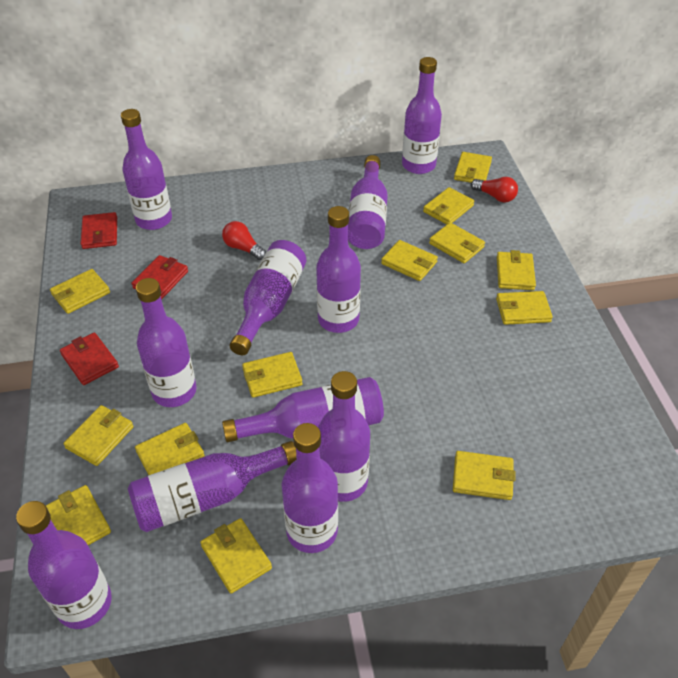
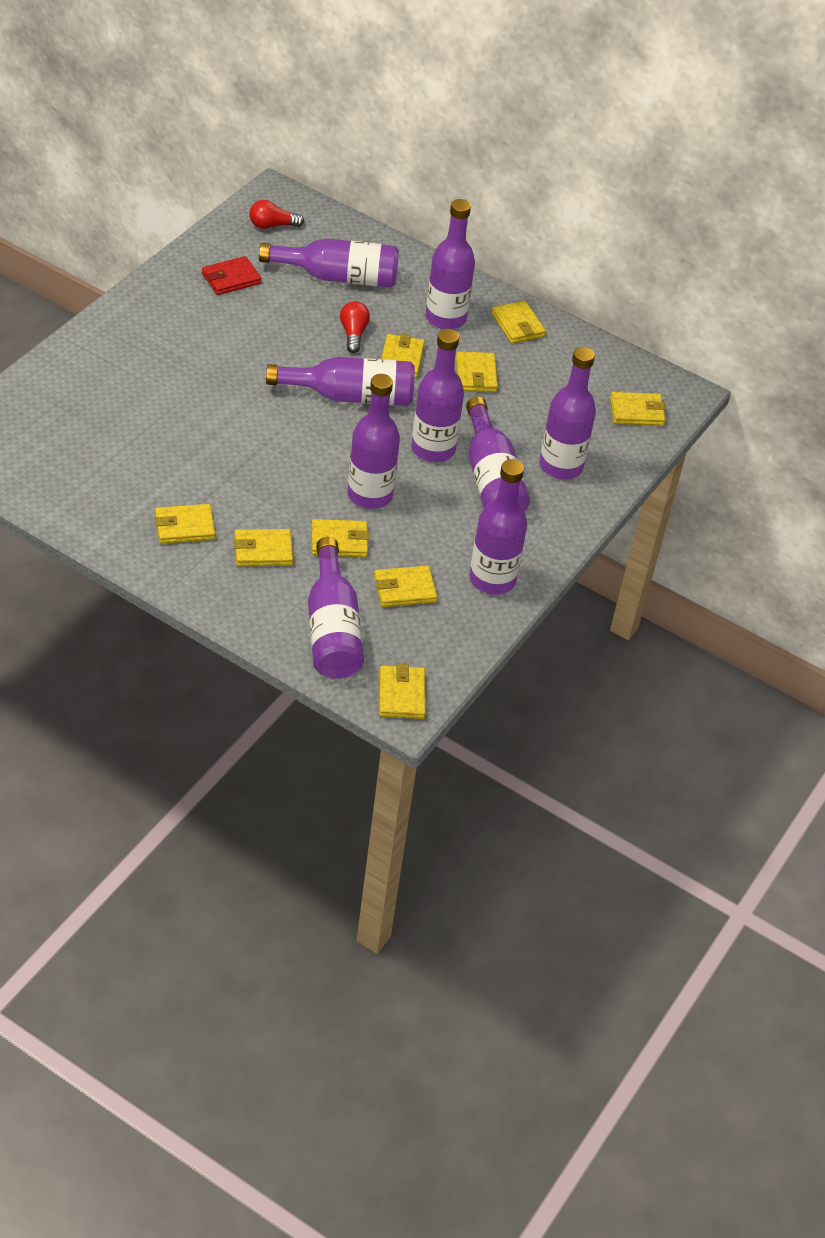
purple bottle: [16,501,112,629] [121,109,172,230] [128,441,296,532] [136,278,197,407] [222,377,384,442] [229,240,306,355] [282,423,338,553] [316,206,361,333] [318,371,370,502] [348,155,388,249] [402,57,442,174] = 11 -> [259,238,399,288] [266,357,415,406] [308,537,364,679] [348,374,400,509] [411,329,464,462] [426,199,475,329] [466,397,530,512] [470,459,527,595] [539,347,596,479] = 9
red wallet: [60,332,119,385] [81,212,117,249] [132,255,188,299] = 3 -> [202,256,261,295] = 1
yellow wallet: [45,485,111,545] [50,269,110,314] [63,405,134,466] [135,423,205,475] [200,518,272,593] [242,352,303,398] [381,240,438,281] [423,187,474,224] [429,222,485,263] [453,451,516,500] [454,152,492,183] [496,291,553,325] [497,250,536,290] = 13 -> [155,504,216,544] [234,529,293,566] [311,519,370,557] [374,566,438,607] [379,663,426,719] [381,334,425,378] [456,351,498,392] [492,301,546,344] [610,392,666,426] = 9

